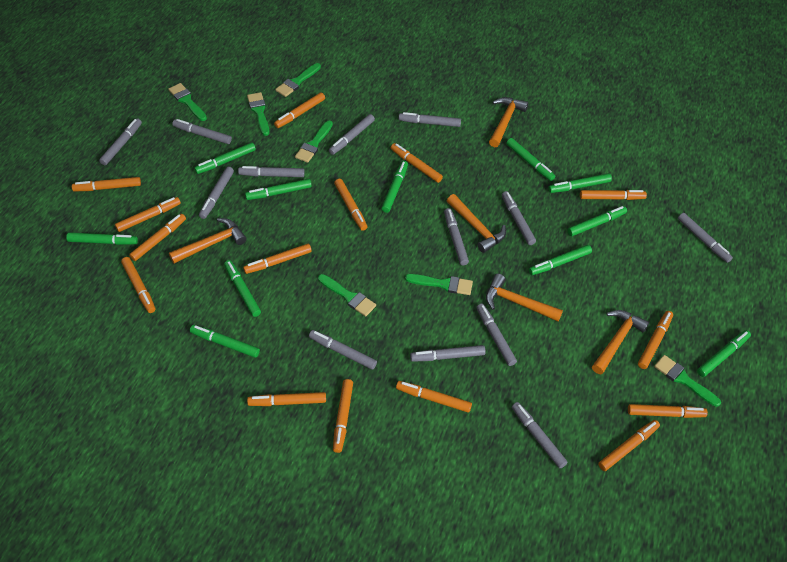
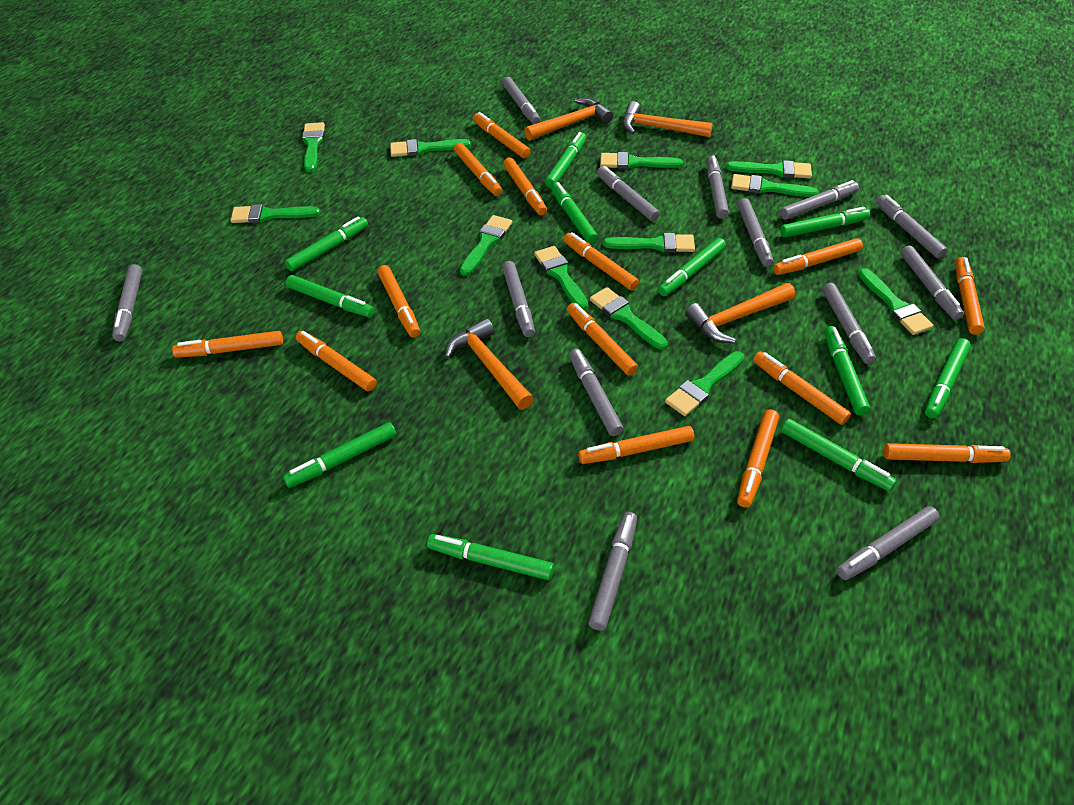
green brush: [168,83,207,121] [247,92,270,136] [275,63,321,97] [295,120,333,163] [318,274,376,316] [405,274,473,295] [654,355,721,407] = 7 -> [230,204,320,223] [302,122,325,172] [390,139,471,157] [460,215,512,276] [534,246,588,310] [590,287,668,350] [600,152,683,169] [603,233,695,253] [665,351,744,416] [726,160,812,178] [731,174,819,197] [858,268,934,335] = 12
orange hammer: [169,218,247,263] [447,194,506,253] [486,274,563,321] [489,97,529,147] [592,310,649,374] = 5 -> [445,318,534,410] [524,98,613,141] [622,101,713,137] [685,283,795,343] = 4
orange marker: [72,177,141,191] [115,197,181,232] [121,257,156,313] [129,214,186,261] [243,244,312,274] [247,392,326,406] [274,92,325,128] [333,379,353,453] [334,179,367,231] [391,143,443,183] [396,381,472,413] [580,190,647,200] [598,420,660,471] [628,404,708,418] [638,311,673,369] = 15 -> [172,331,283,358] [296,331,377,391] [377,265,420,338] [454,143,502,196] [473,112,531,158] [503,157,547,215] [564,232,639,290] [567,303,638,376] [578,426,694,464] [737,409,779,508] [753,351,851,425] [773,238,863,275] [884,443,1011,463] [955,257,985,335] = 14

